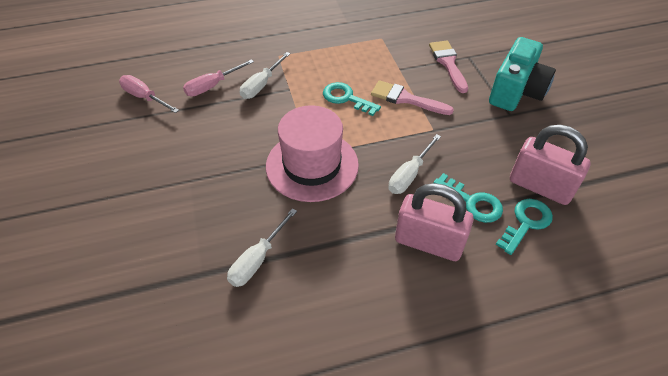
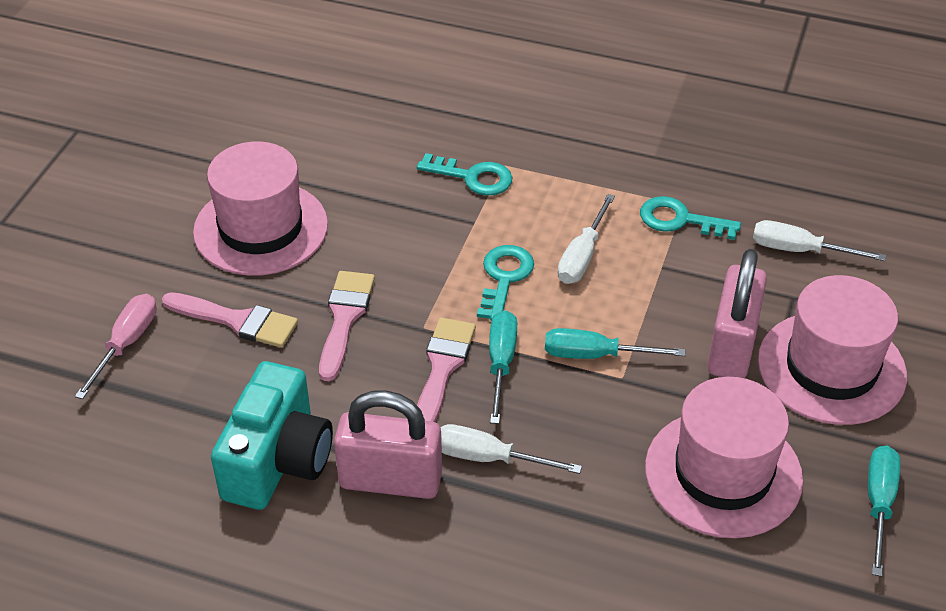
pink brush: [371,80,454,115] [429,41,468,93] = 2 -> [162,292,298,348] [319,271,375,381] [417,317,476,422] = 3
pink hat: [266,105,359,202] = 1 -> [193,141,328,276] [645,377,803,538] [758,275,907,425] = 3
pink screwdriver: [119,75,179,113] [183,59,254,97] = 2 -> [75,294,157,399] = 1
turquoise screwdriver: none = 0 -> [489,310,517,424] [545,328,686,359] [868,446,900,577] = 3

